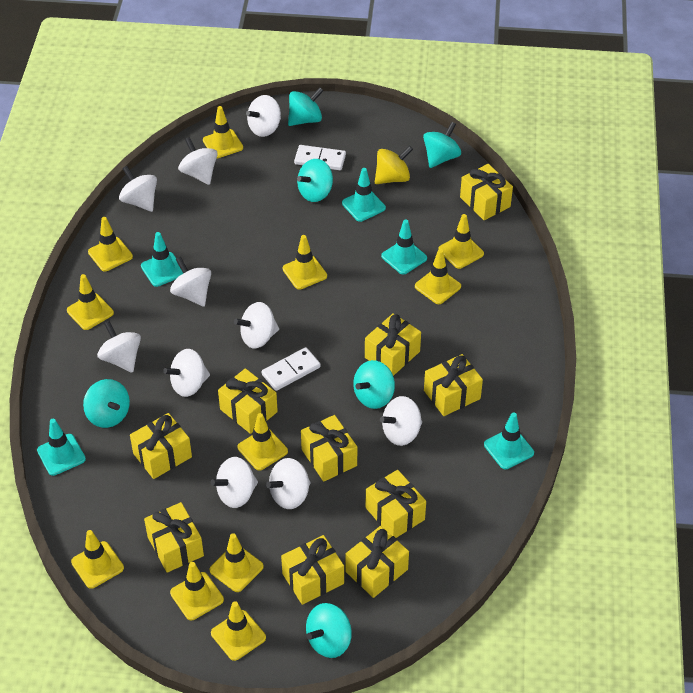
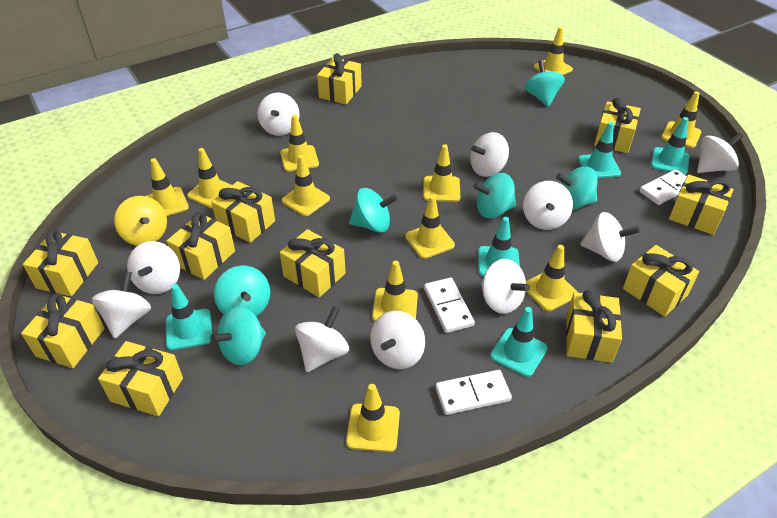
white domino: [262,347,321,391] [294,145,346,170] = 2 -> [424,278,475,333] [435,370,512,415] [639,169,687,205] = 3
yellow gift: [130,413,192,479] [144,502,204,573] [218,368,278,434] [281,535,344,605] [301,415,357,482] [345,526,409,598] [365,313,421,376] [365,470,426,538] [424,354,483,416] [460,164,513,220] = 10 -> [21,293,105,368] [23,229,98,297] [98,341,183,416] [167,212,235,280] [211,181,275,243] [280,229,346,298] [317,53,362,104] [566,290,622,363] [594,98,641,153] [623,245,699,316] [669,174,734,235] = 11

